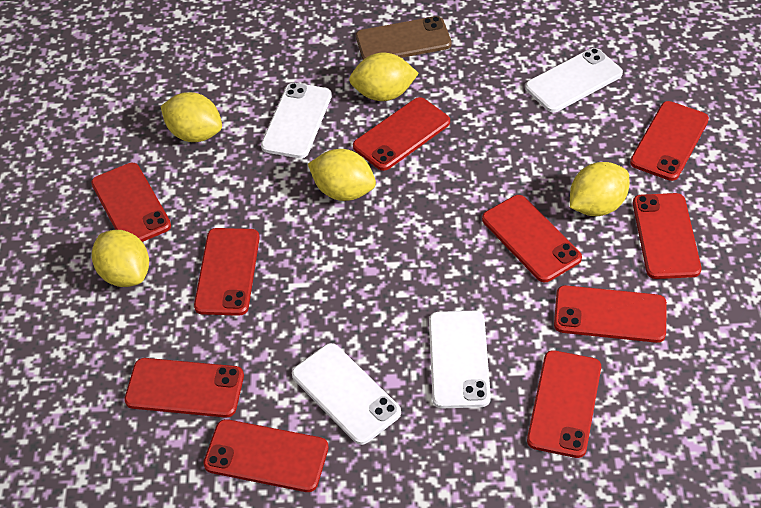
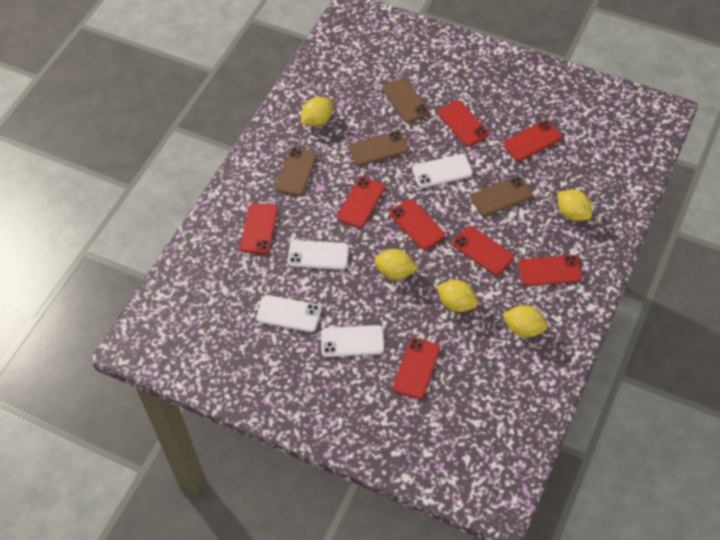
brown phone: [356,16,452,60] = 1 -> [276,147,317,196] [349,131,408,166] [382,78,429,123] [471,176,533,216] = 4
red phone: [91,163,171,242] [124,358,244,418] [194,228,260,316] [203,419,329,492] [353,97,450,171] [482,195,582,282] [527,350,601,458] [554,285,667,343] [630,101,709,181] [633,193,701,279] = 10 -> [240,203,278,254] [337,177,385,228] [389,199,445,250] [393,338,440,399] [438,100,489,146] [452,226,514,276] [503,120,562,161] [518,255,582,286] = 8

